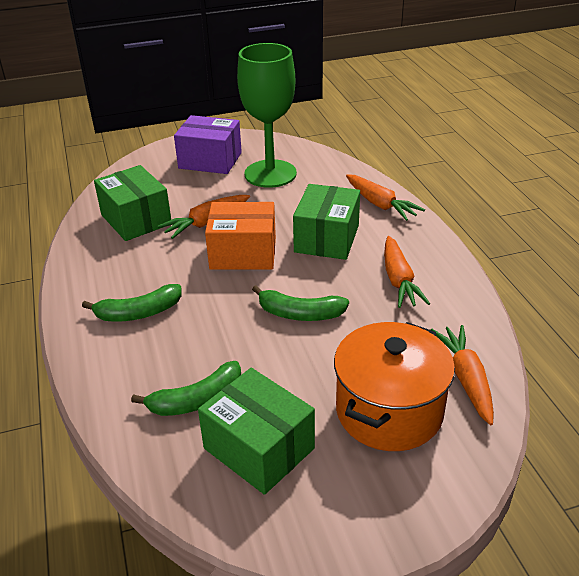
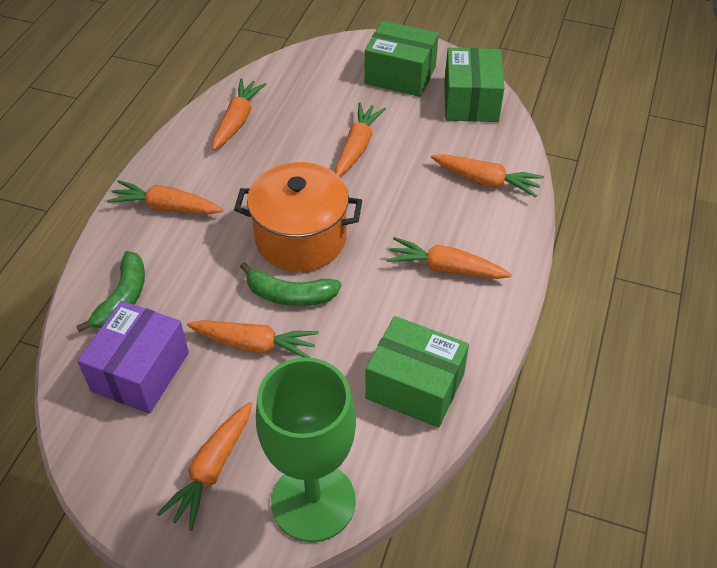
green banana: [82,284,182,322] [131,361,241,416] [252,285,349,321] = 3 -> [76,251,145,332] [240,262,341,306] = 2
orange box: [205,202,276,270] = 1 -> none = 0
orange carrot: [158,195,250,239] [346,174,425,221] [384,236,430,308] [431,325,494,425] = 4 -> [107,180,223,214] [157,402,252,531] [187,320,319,358] [212,78,267,150] [336,103,386,177] [386,237,512,279] [431,154,544,197] = 7

